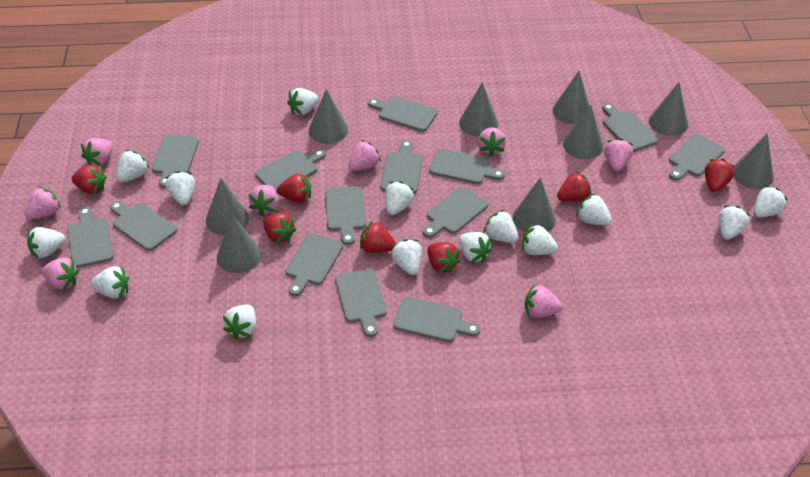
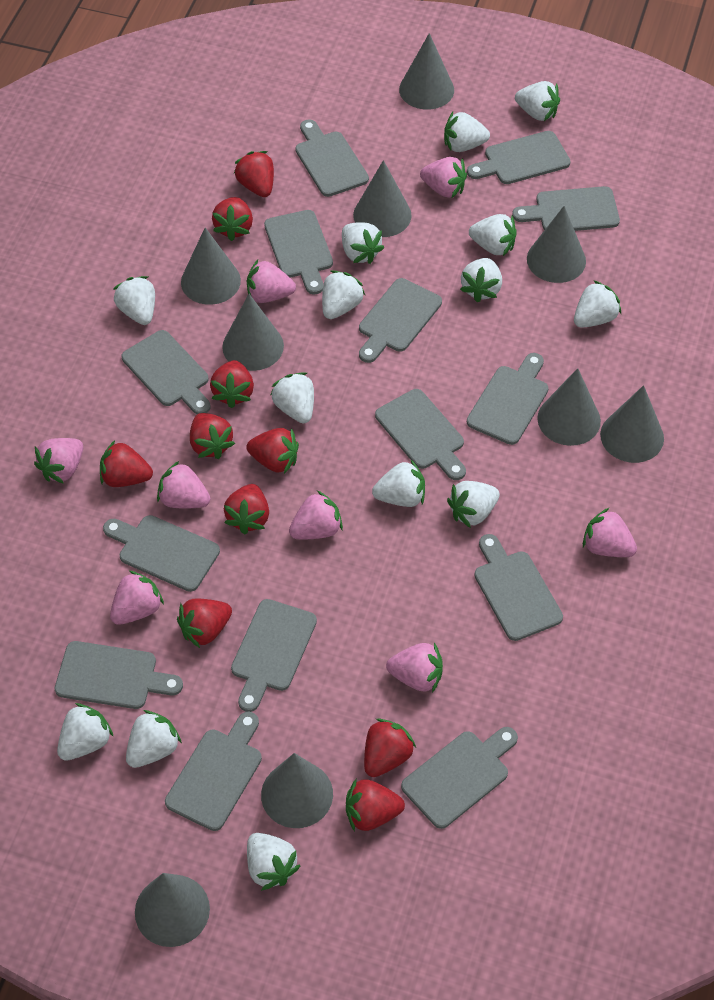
red strawberry: [72,165,107,194] [263,213,297,244] [277,173,311,203] [360,221,396,253] [427,242,461,273] [557,171,592,202] [705,159,735,192] = 7 -> [100,440,153,487] [177,599,232,648] [190,413,235,459] [210,360,254,408] [212,197,253,241] [224,484,269,535] [234,151,274,197] [246,428,299,474] [346,779,405,832] [364,719,416,777] = 10

